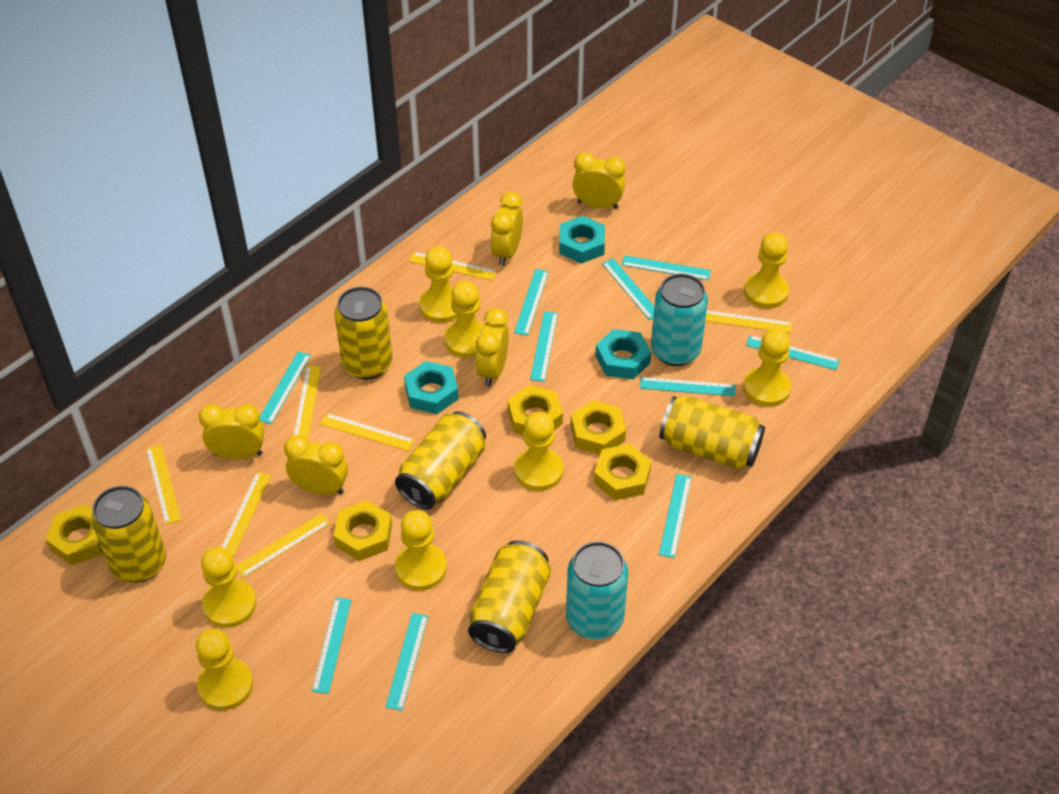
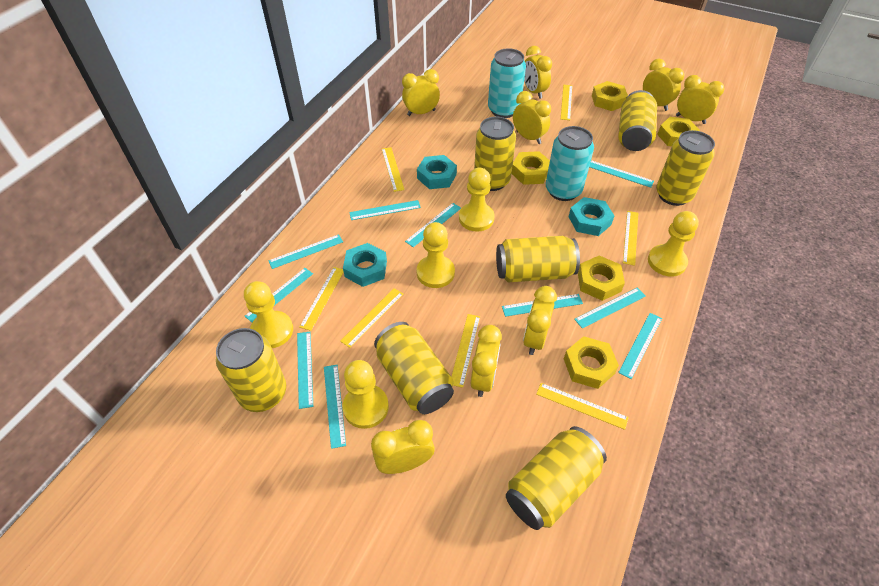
yellow can: [91,486,166,583] [334,287,392,379] [395,411,486,510] [468,540,551,653] [660,396,765,469] = 5 -> [216,328,286,412] [374,322,454,414] [474,117,516,191] [496,236,580,282] [506,426,607,530] [618,90,657,151] [656,130,715,206] = 7
yellow clock: [199,404,264,459] [284,435,348,495] [475,308,509,387] [490,192,523,266] [573,152,625,209] = 5 -> [371,420,435,474] [402,69,440,116] [471,325,502,397] [513,91,551,144] [523,286,557,355] [524,46,552,99] [643,59,684,111] [676,75,724,124] = 8
yellow pawn: [196,628,253,711] [201,547,256,628] [395,510,447,591] [419,246,458,323] [444,281,484,358] [514,412,563,491] [743,329,791,407] [744,232,789,308] = 8 -> [244,281,293,348] [343,360,389,429] [417,222,455,288] [459,168,495,232] [648,211,699,277] = 5

